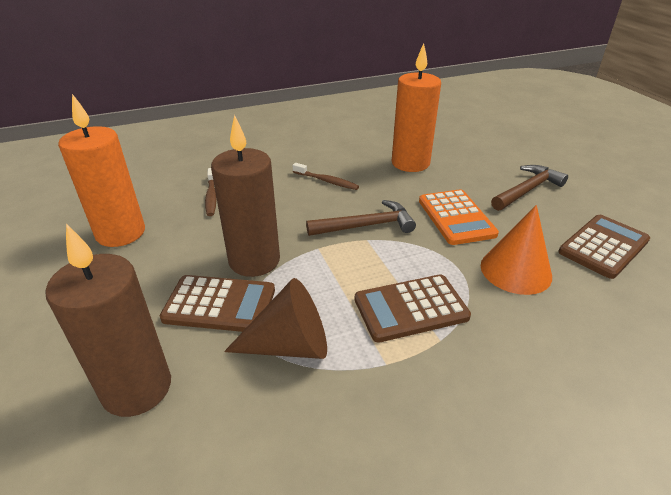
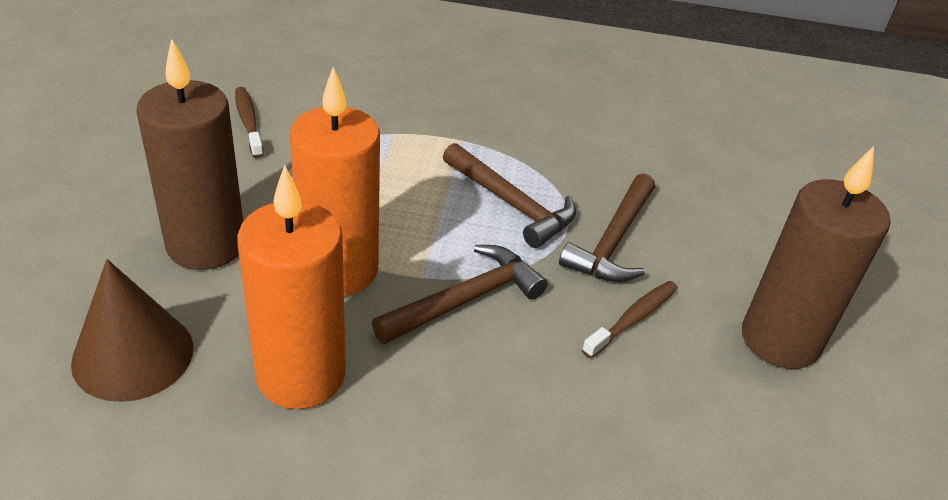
brown calculator: [160,275,275,332] [355,274,471,343] [558,215,650,279] = 3 -> none = 0
brown hammer: [306,200,416,236] [491,165,568,211] = 2 -> [372,245,548,344] [443,143,576,248] [559,173,655,282] = 3
orange calculator: [419,189,499,245] = 1 -> none = 0
orange cone: [481,205,552,295] = 1 -> none = 0

